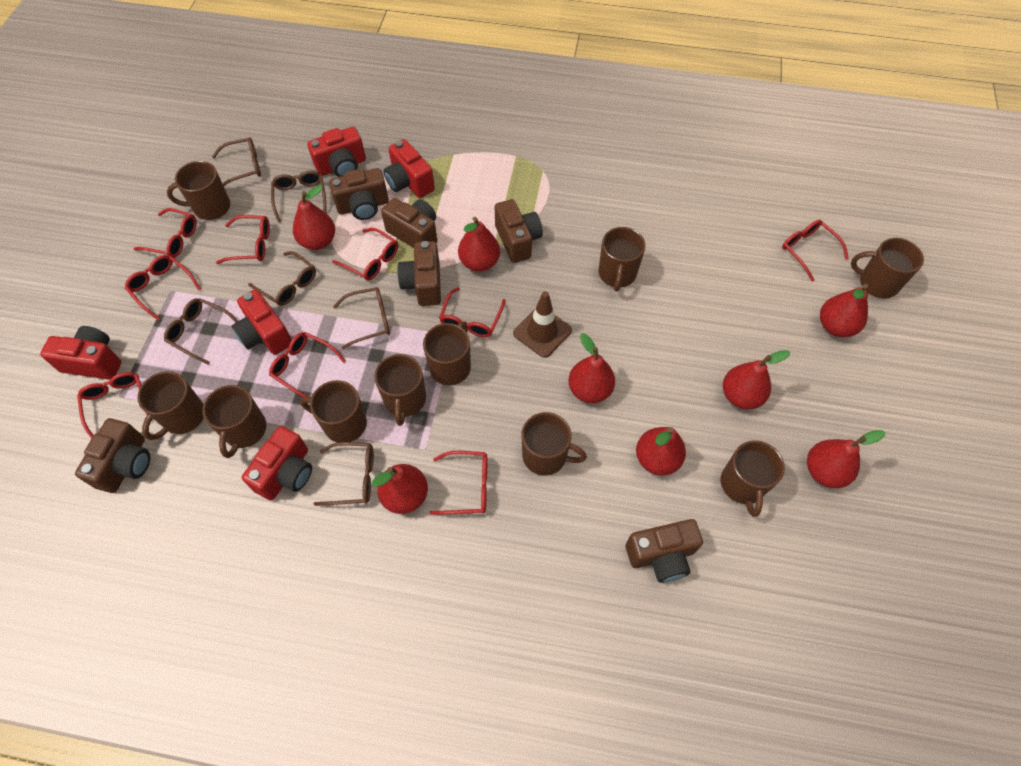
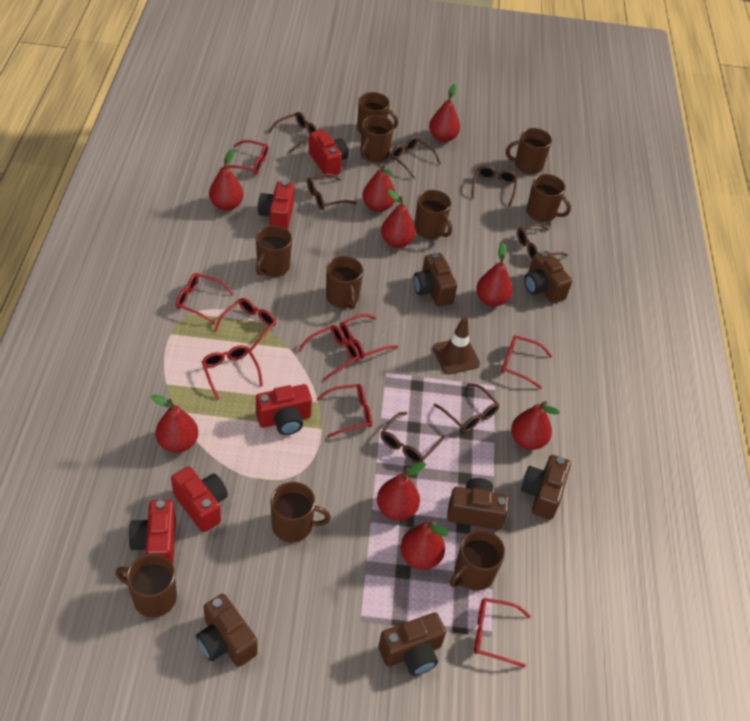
brown glasses: [164,298,238,365] [212,137,261,186] [248,251,316,306] [271,171,327,222] [313,442,374,506] [333,287,390,349] = 6 -> [268,112,318,153] [307,173,356,210] [381,412,445,463] [390,137,441,180] [433,384,499,432] [471,165,518,207] [517,223,568,260] = 7
red pear: [293,185,335,250] [372,464,428,514] [458,217,500,272] [568,333,615,403] [636,427,686,475] [723,350,790,409] [807,430,886,488] [820,284,868,337] = 8 -> [151,394,198,453] [209,149,243,211] [362,163,396,212] [377,462,426,521] [381,189,416,248] [401,520,449,570] [429,84,460,142] [476,243,513,307] [511,401,560,450] = 9

